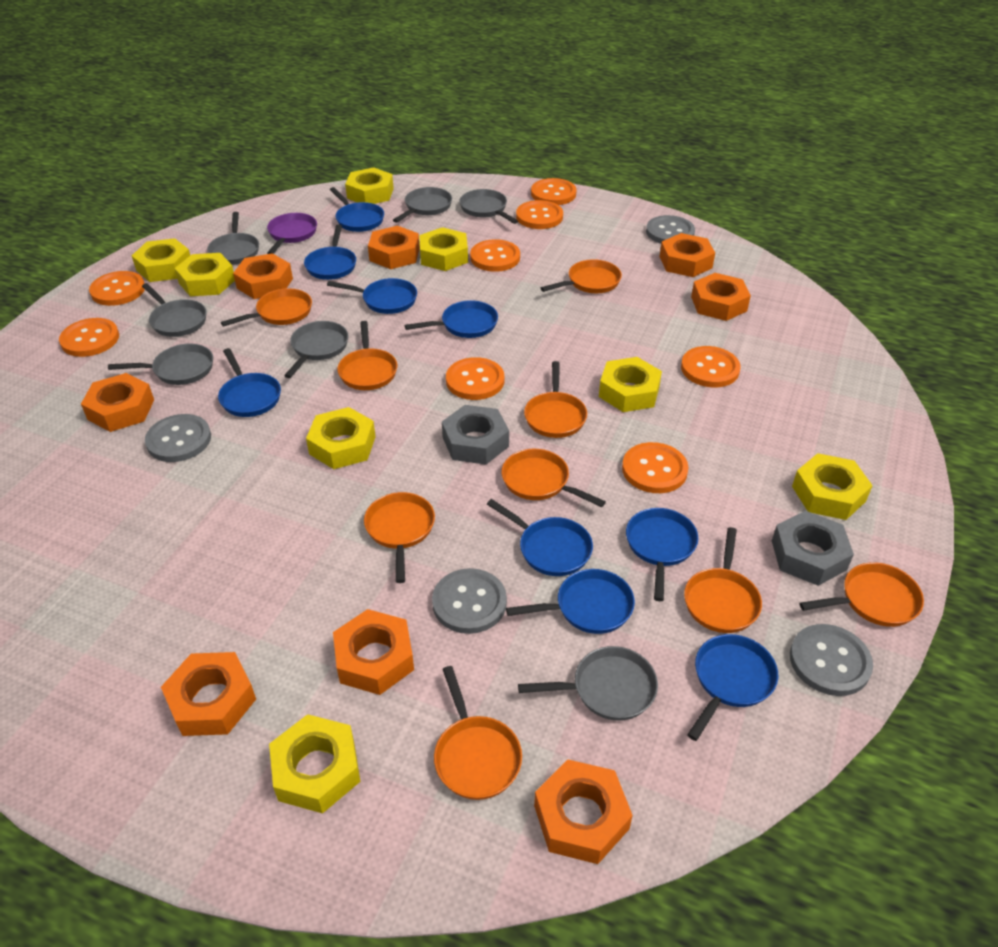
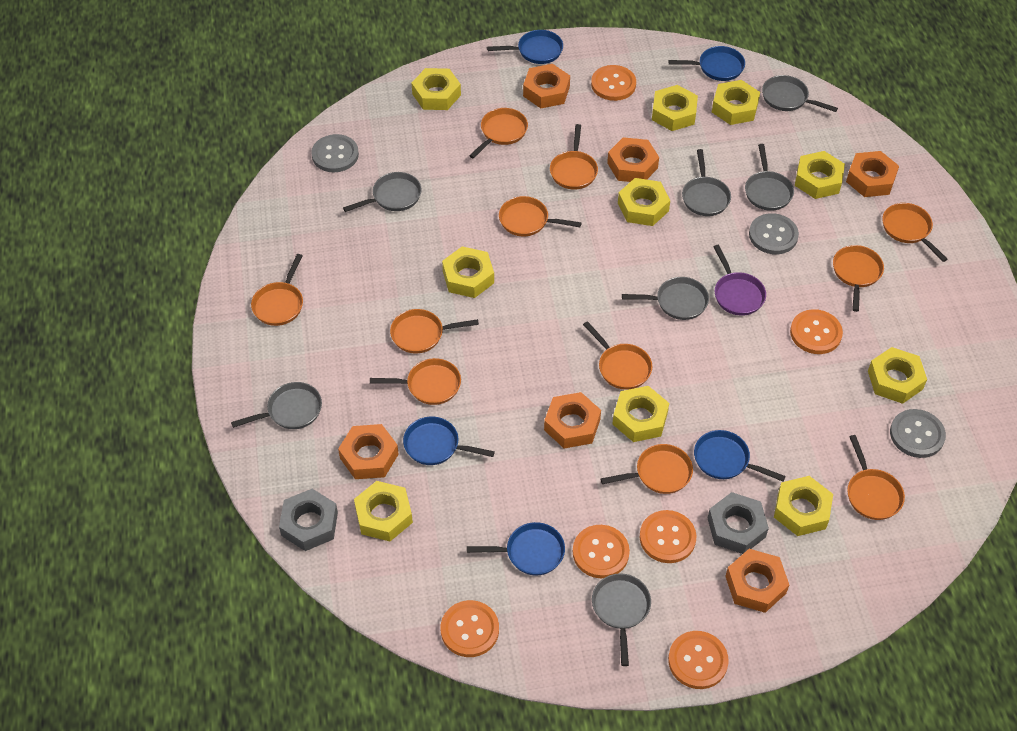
blue pan: [218,348,281,417] [304,225,356,280] [327,278,417,314] [330,187,384,232] [405,300,498,338] [487,499,593,576] [506,569,635,634] [626,508,699,601] [687,634,778,741] = 9 -> [403,416,495,465] [467,522,565,576] [487,30,563,64] [668,46,745,81] [694,430,786,481] = 5
grey button: [145,414,211,462] [432,568,507,634] [646,215,695,244] [790,624,873,696] = 4 -> [311,134,359,172] [749,213,799,254] [890,409,946,458] = 3
orange button: [59,318,119,357] [89,271,145,306] [446,357,504,400] [470,239,520,272] [516,200,563,229] [531,178,577,205] [622,442,688,493] [681,346,741,387] = 8 -> [441,600,499,657] [573,525,630,578] [591,65,636,101] [640,510,696,563] [668,631,729,689] [790,309,843,354] = 6
orange nut: [81,373,154,432] [161,652,256,736] [233,253,293,299] [333,609,414,695] [368,226,420,269] [534,759,633,864] [660,233,715,277] [691,273,751,321] = 8 -> [338,424,399,479] [523,64,570,108] [544,392,601,448] [607,137,659,182] [725,549,789,613] [846,151,899,197] = 6
orange pan: [221,288,312,327] [337,321,397,390] [364,492,435,583] [434,666,522,800] [502,449,606,507] [524,361,587,438] [541,259,622,293] [684,527,762,633] [799,562,924,627] = 9 -> [251,254,303,326] [370,358,461,405] [390,309,479,354] [469,108,528,159] [499,196,582,236] [550,124,598,190] [583,321,652,390] [600,444,693,494] [833,245,884,312] [847,435,905,520] [882,203,947,262] = 11
yellow nut: [132,238,190,282] [175,253,235,296] [269,714,361,813] [306,407,376,469] [345,167,394,204] [419,227,468,271] [599,357,662,412] [792,453,873,520] = 8 -> [354,481,413,541] [412,68,461,110] [442,246,494,298] [613,386,669,442] [618,178,670,226] [652,85,698,131] [712,80,760,125] [774,476,833,536] [795,151,845,199] [868,347,927,404] = 10

